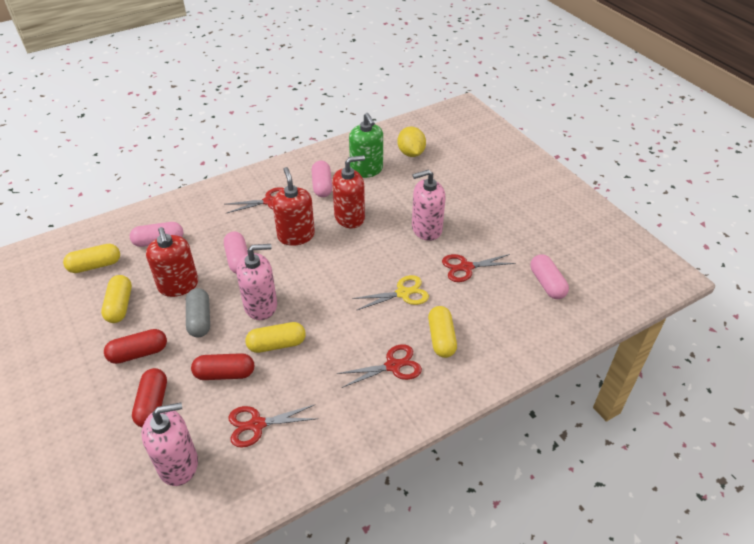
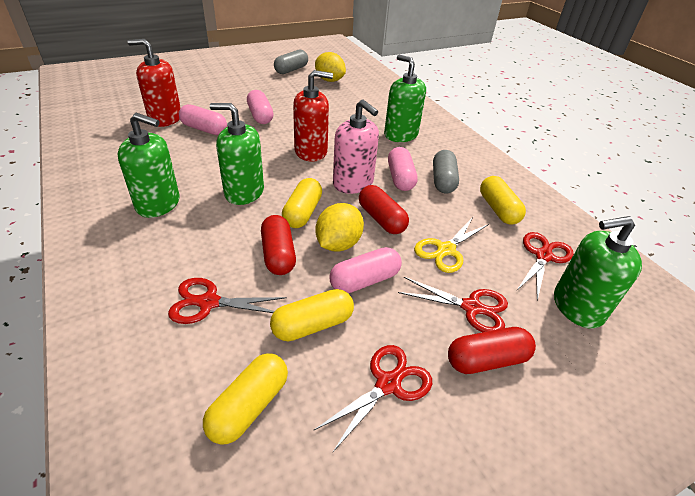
green soap dispenser: [349,113,383,178] = 1 -> [118,113,180,218] [210,103,264,205] [384,55,426,142] [554,216,642,329] = 4
grey capsule: [186,288,210,338] = 1 -> [274,50,308,74] [433,150,459,193] = 2
pink soap dispenser: [142,403,198,486] [236,244,277,320] [412,170,446,241] = 3 -> [333,99,379,194] = 1
red soap dispenser: [146,227,198,297] [273,167,315,246] [332,155,365,228] = 3 -> [128,39,181,127] [293,70,333,162] = 2
yellow lemon: [397,127,426,157] = 1 -> [315,52,346,82] [315,203,364,252] = 2

